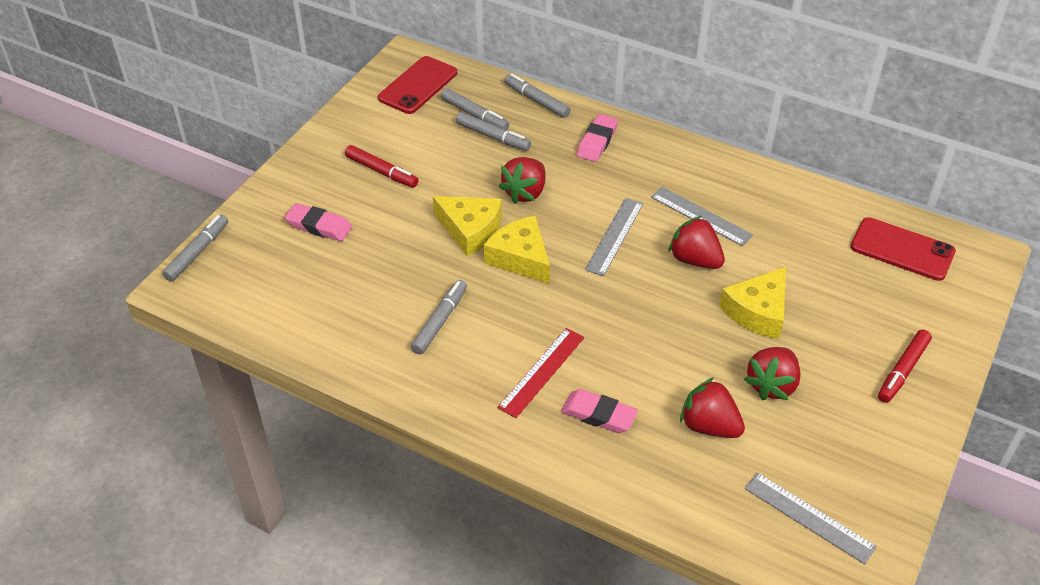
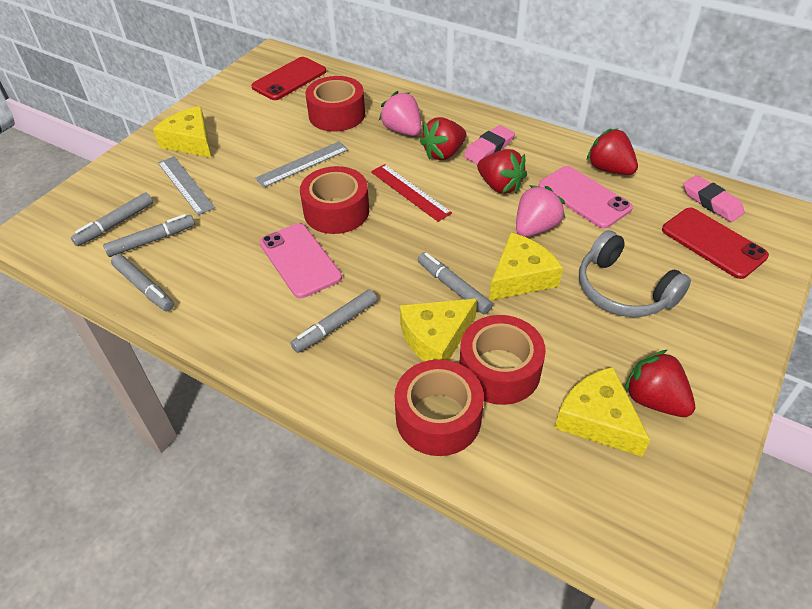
grey headphones: none = 0 -> [579,230,691,317] = 1
grey ruler: [585,198,643,276] [651,187,753,246] [745,472,877,564] = 3 -> [158,156,215,215] [255,141,348,187] = 2
pink eraser: [285,203,352,241] [561,389,638,433] [577,114,618,162] = 3 -> [464,125,515,165] [684,175,745,222] = 2
pink phone: none = 0 -> [260,223,342,298] [538,166,633,229] = 2
pink strawberry: none = 0 -> [379,91,421,136] [516,185,565,237] = 2
red marker: [345,145,418,188] [878,330,932,403] = 2 -> none = 0
red tape: none = 0 -> [300,166,369,234] [305,76,365,132] [395,359,484,456] [459,315,546,405] = 4
yellow cheese: [433,196,502,256] [484,216,550,283] [719,267,786,339] = 3 -> [153,106,211,158] [400,299,477,362] [489,233,563,300] [555,367,650,457] = 4

